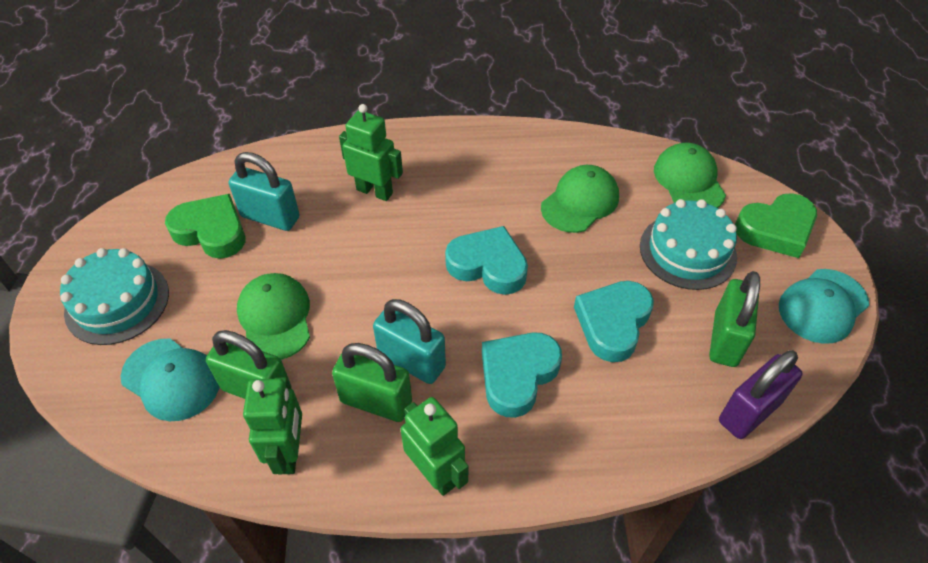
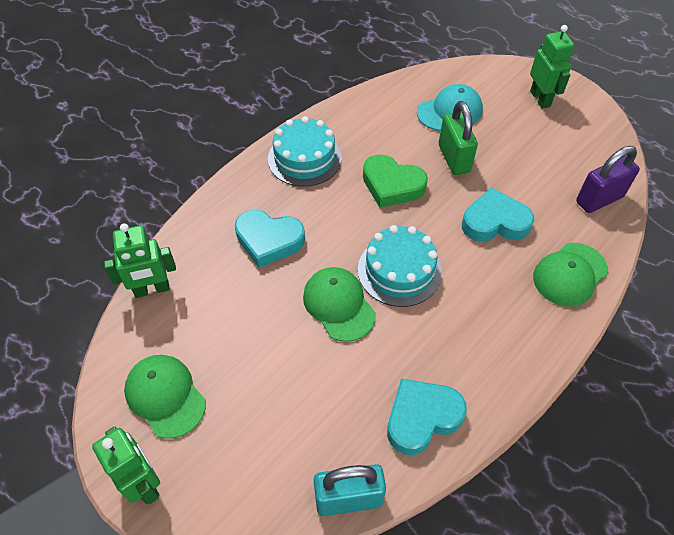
green heart: [165,194,245,259] [735,193,817,258] = 2 -> [363,154,428,208] = 1
green padlock: [206,330,292,399] [332,343,412,422] [709,271,760,367] = 3 -> [439,101,478,175] = 1
turquoise cap: [121,339,220,421] [779,269,869,344] = 2 -> [417,84,483,131] = 1
turquoise padlock: [229,152,300,231] [373,299,446,384] = 2 -> [313,464,386,516] = 1

